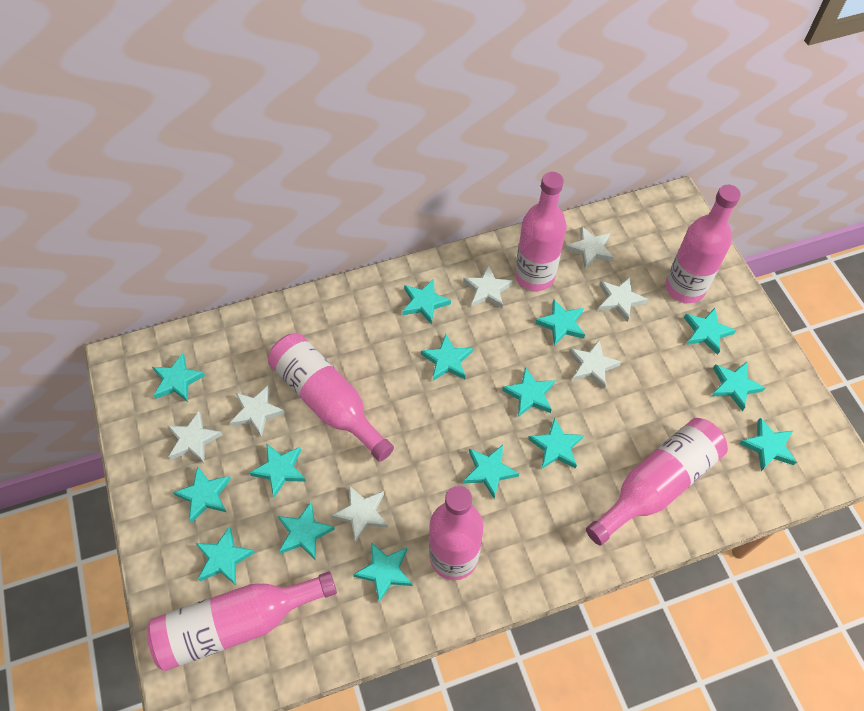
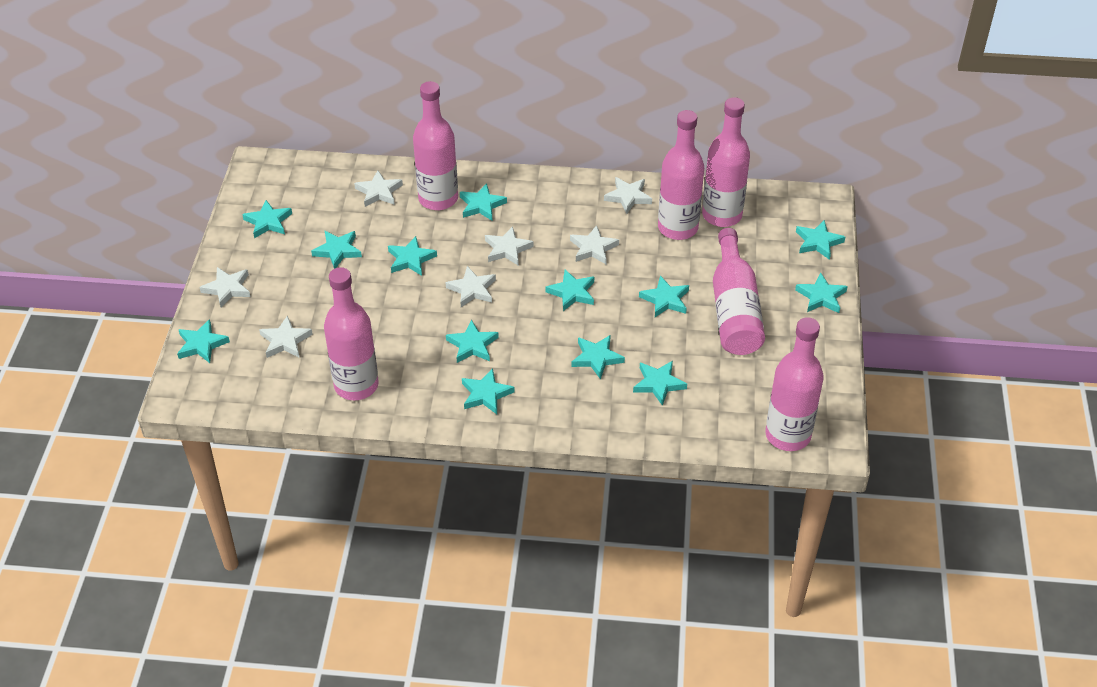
turquoise star: [152,353,205,402] [173,466,231,523] [196,526,255,585] [250,444,306,498] [278,502,335,560] [353,542,412,602] [402,279,451,325] [421,334,473,381] [463,445,519,499] [502,367,555,417] [528,418,584,469] [535,299,585,346] [684,308,736,355] [712,362,765,411] [739,418,797,471] = 15 -> [177,319,230,363] [242,200,292,238] [311,231,362,269] [388,236,437,276] [446,320,499,363] [460,183,507,221] [462,368,515,414] [545,270,594,311] [572,335,625,379] [633,361,687,406] [639,276,689,317] [795,272,848,313] [796,220,845,260] = 13

